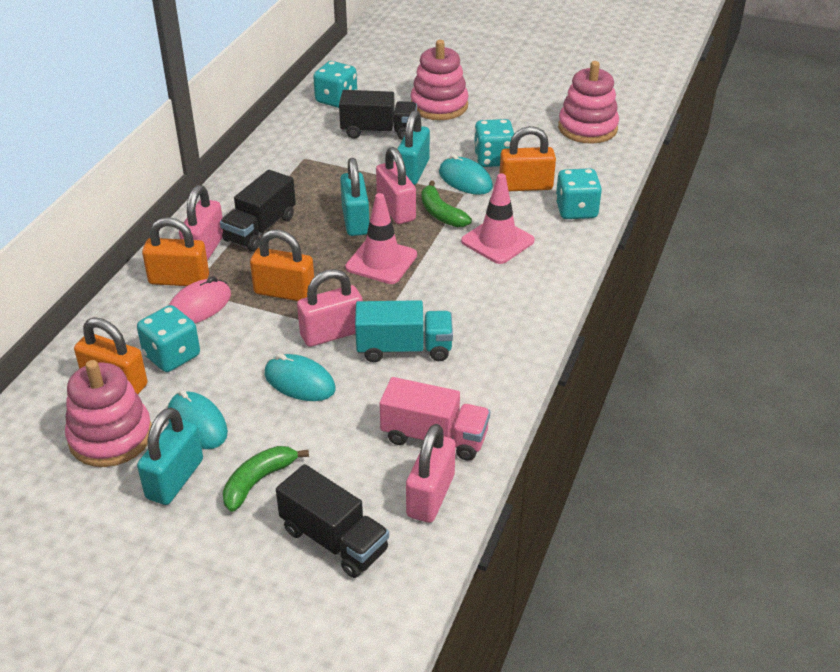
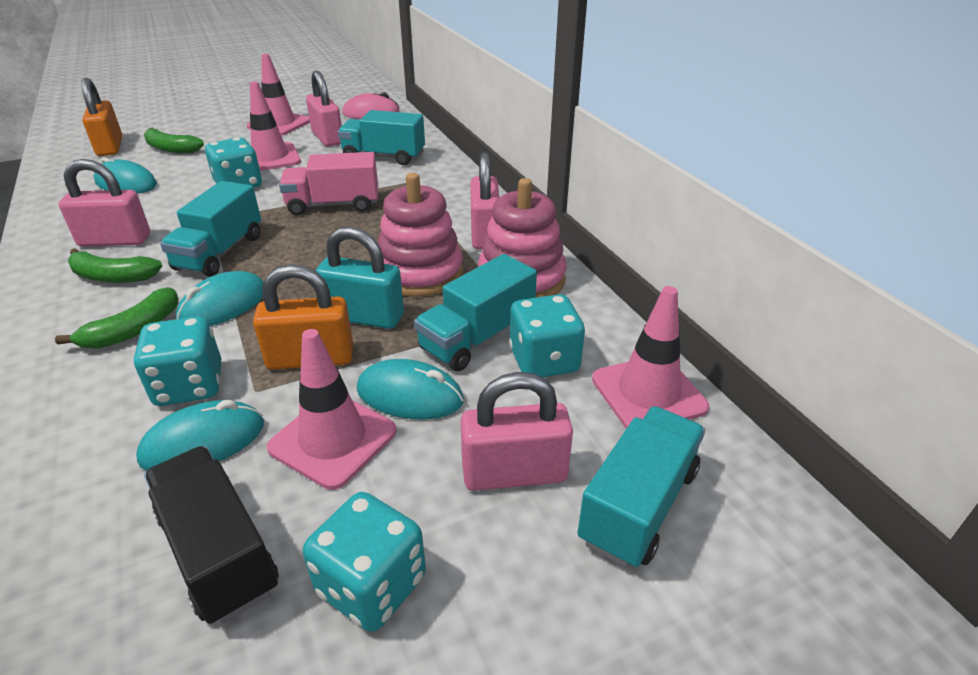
black truck: [220,170,296,251] [276,464,389,578] [339,90,417,140] = 3 -> [144,446,278,624] = 1
green banana: [223,446,309,512] [422,180,472,227] = 2 -> [55,287,179,349] [68,248,162,283] [144,128,204,153] = 3
orange padlock: [74,317,147,394] [142,217,209,286] [250,230,314,301] [500,126,556,191] = 4 -> [81,78,122,156] [253,264,353,370] = 2
pink stacking toy: [65,360,152,467] [410,40,469,120] [558,61,619,144] = 3 -> [378,173,463,297] [478,178,566,298] = 2
pink traffic cone: [345,193,417,284] [461,173,535,264] = 2 -> [247,54,310,136] [250,82,301,171] [267,329,396,490] [592,286,709,429] = 4
turquoise mouse: [168,390,228,449] [265,353,336,401] [439,154,493,195] = 3 -> [94,157,157,193] [136,400,264,471] [176,271,264,326] [357,359,464,420] = 4
turquoise padlock: [137,408,203,505] [340,158,369,236] [398,110,430,185] = 3 -> [315,227,404,329] = 1
turquoise truck: [355,300,453,362] = 1 -> [160,181,261,277] [338,110,425,165] [414,254,537,371] [577,406,705,568] = 4

